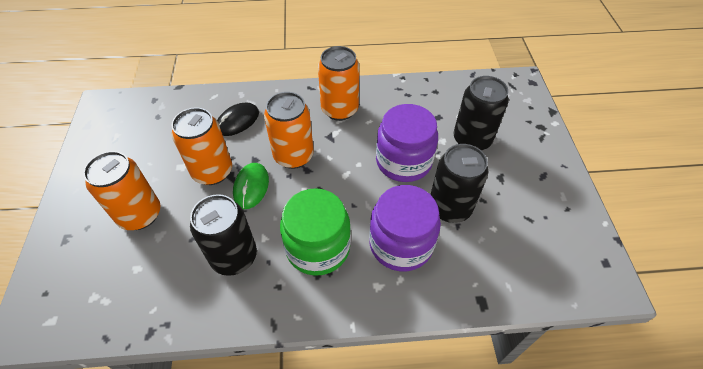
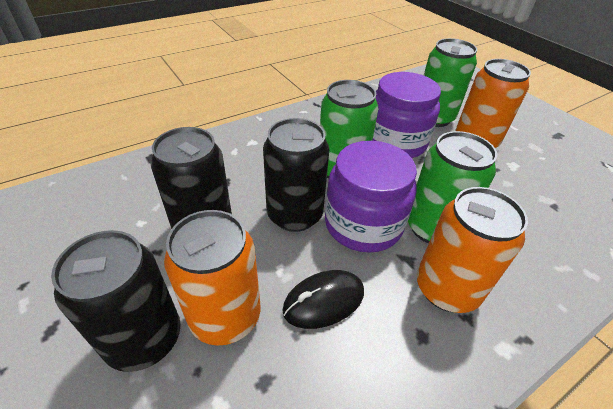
green can: none = 0 -> [320,80,378,179] [408,131,497,243] [424,38,477,127] = 3
green jar: [280,188,351,276] = 1 -> none = 0
green mouse: [233,163,269,209] = 1 -> none = 0
orange can: [83,151,160,230] [171,107,232,185] [264,92,314,169] [318,46,359,121] = 4 -> [164,210,260,346] [417,187,528,313] [455,59,531,148] = 3

